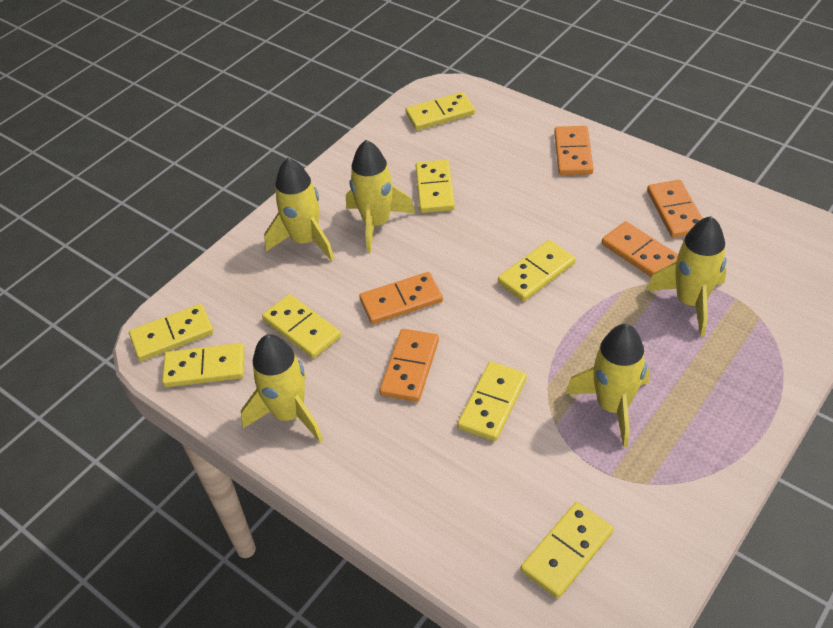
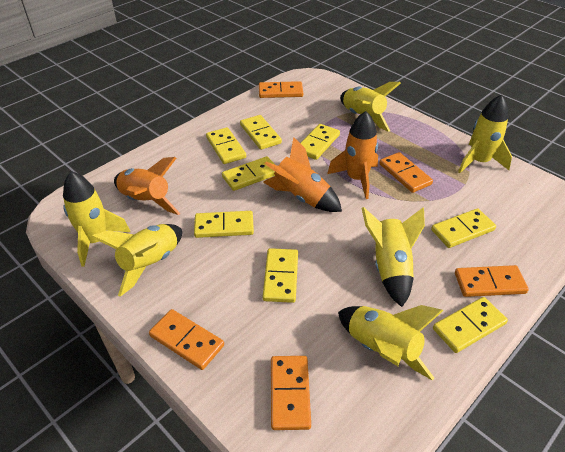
orange rocket: none = 0 -> [114,157,180,215] [263,137,342,212] [327,111,378,199] = 3
yellow rocket: [241,334,323,442] [264,158,334,261] [346,140,415,253] [565,324,650,448] [646,216,727,337] = 5 -> [63,171,130,267] [91,224,182,297] [338,305,444,381] [340,82,401,132] [361,207,425,307] [458,94,512,173] = 6

